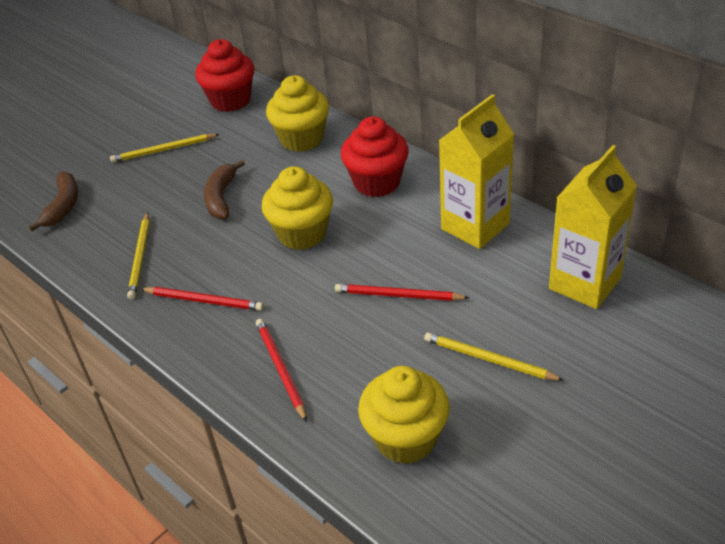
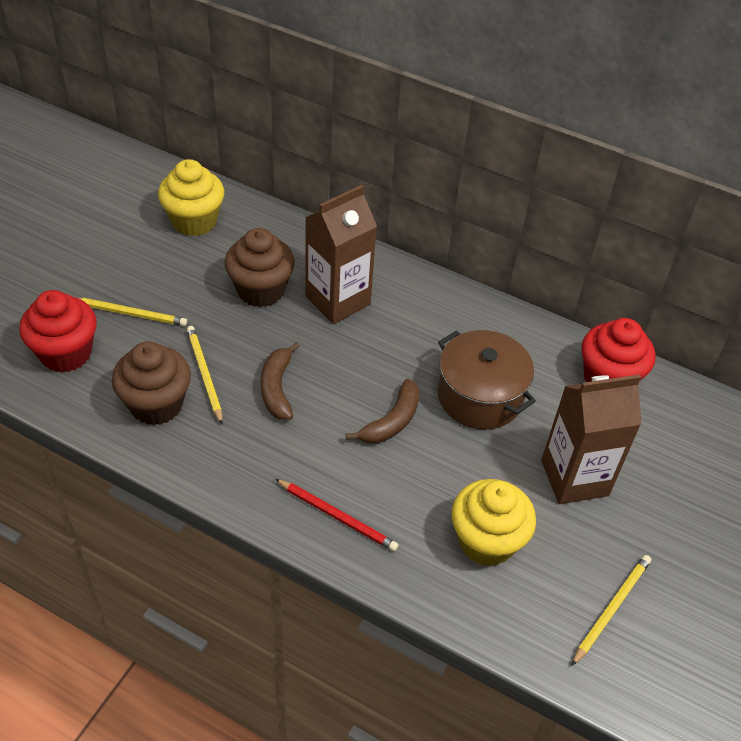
brown carton: none = 0 -> [305,185,377,324] [541,374,642,504] = 2
brown cupcake: none = 0 -> [112,341,191,425] [225,228,295,307] = 2
brown pot: none = 0 -> [438,330,536,430] = 1
red pencil: [140,287,264,311] [256,319,307,422] [335,284,470,301] = 3 -> [275,479,398,552] = 1
yellow carton: [439,94,514,249] [549,145,637,309] = 2 -> none = 0
yellow cupcake: [262,166,333,250] [266,75,329,152] [358,366,450,464] = 3 -> [158,159,224,237] [452,479,536,566] = 2

